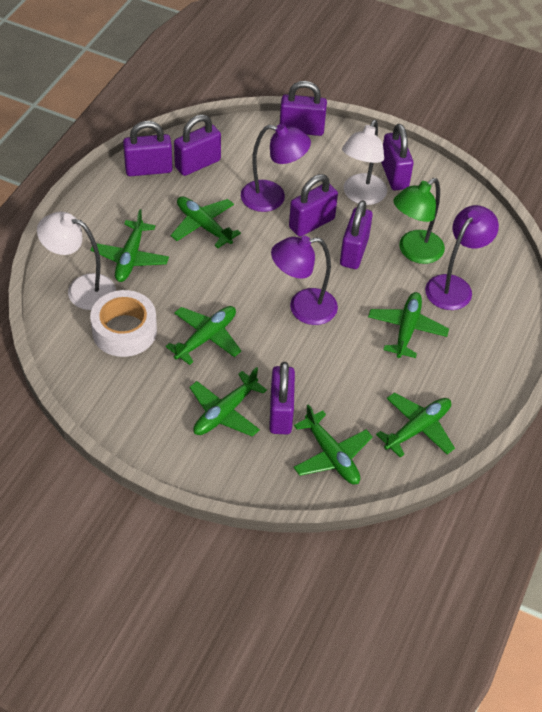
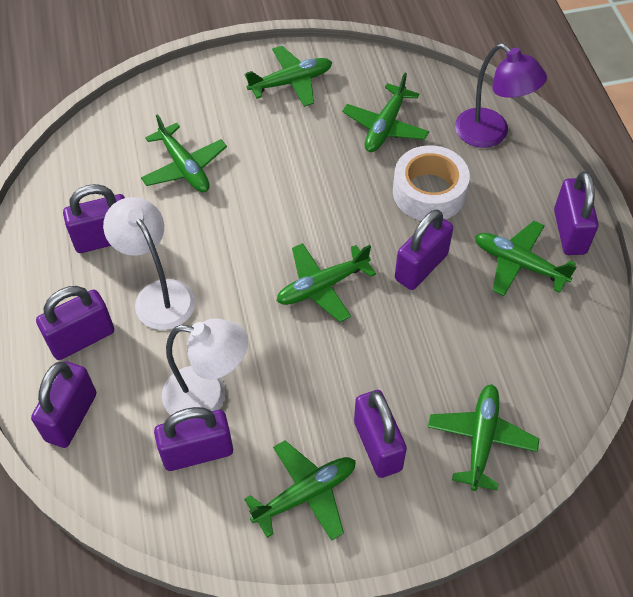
green lamp: [393,178,445,264] = 1 -> none = 0
purple lamp: [241,124,311,212] [271,236,338,325] [425,205,499,310] = 3 -> [455,43,547,148] = 1

